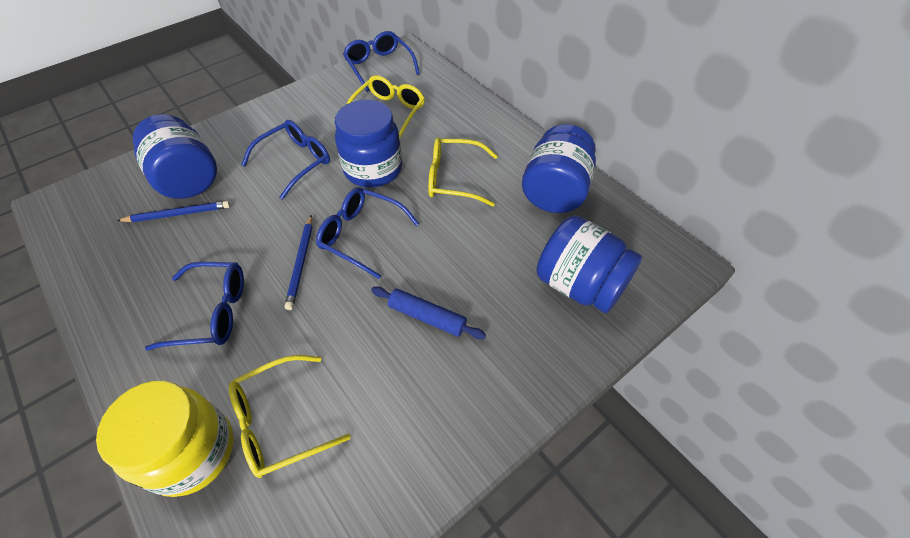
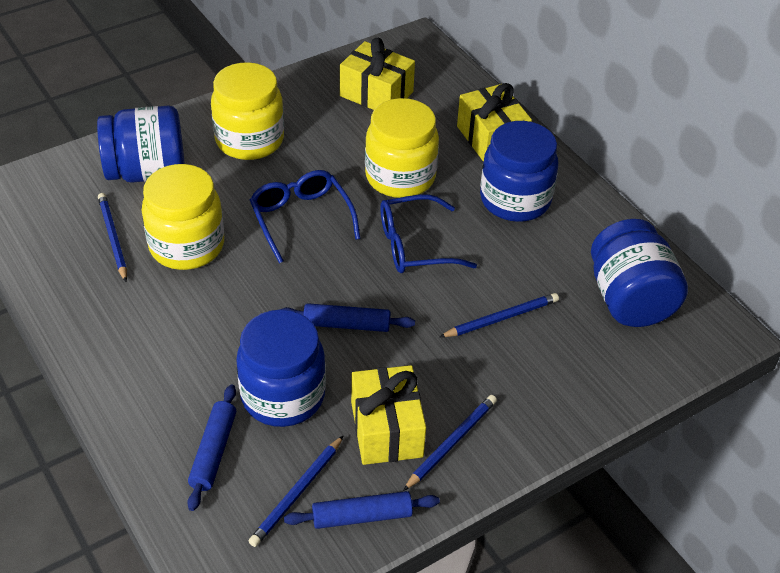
blue glasses: [145,262,244,351] [241,120,330,200] [316,187,419,279] [343,31,420,92] = 4 -> [250,170,360,263] [380,194,477,273] = 2
blue pencil: [117,201,230,222] [284,215,313,310] = 2 -> [98,193,127,282] [249,435,344,547] [403,395,497,491] [440,293,559,337] = 4
blue rolling pin: [371,287,486,339] = 1 -> [187,384,236,511] [280,303,415,332] [284,491,440,529] = 3
yellow gift: none = 0 -> [340,38,415,110] [351,365,426,465] [457,83,532,162] = 3
yellow glasses: [229,355,351,478] [346,75,425,138] [428,138,498,206] = 3 -> none = 0
yellow jar: [96,381,234,497] = 1 -> [142,164,224,270] [211,62,284,160] [365,98,439,198] = 3

